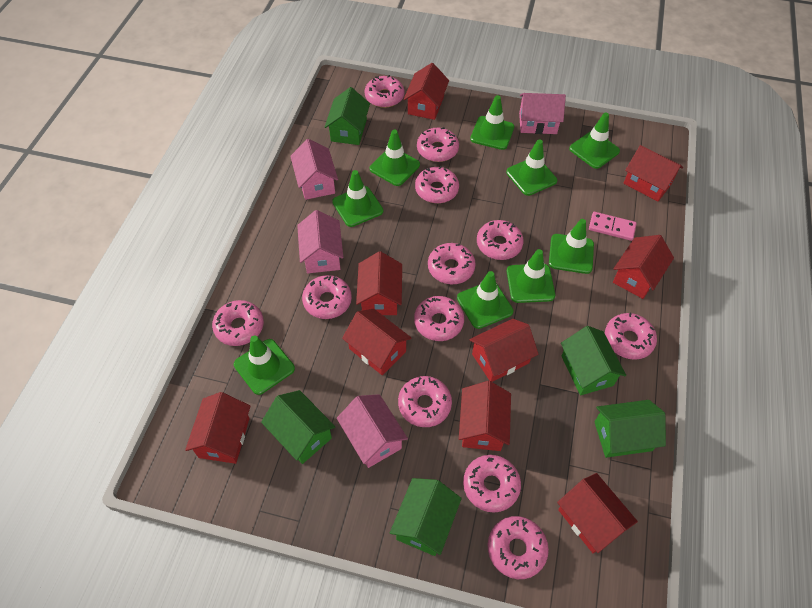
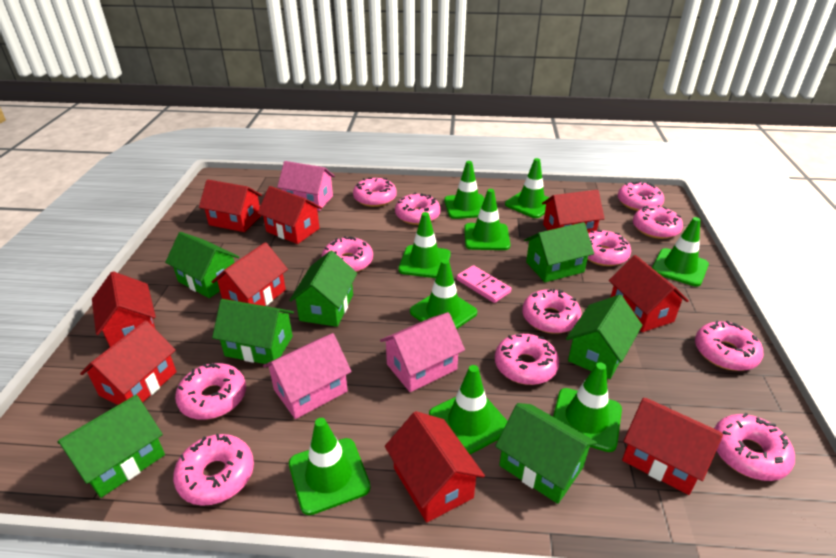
green house: [261,390,335,464] [325,87,370,145] [390,478,462,556] [561,326,626,395] [594,400,666,458] = 5 -> [58,395,165,498] [165,232,239,298] [212,299,294,364] [289,251,357,327] [495,403,597,504] [524,222,594,282] [566,295,642,379] = 7
pink house: [290,139,338,200] [297,210,344,273] [337,394,408,468] [519,93,566,134] = 4 -> [263,333,352,419] [277,161,335,211] [380,312,465,392] = 3

